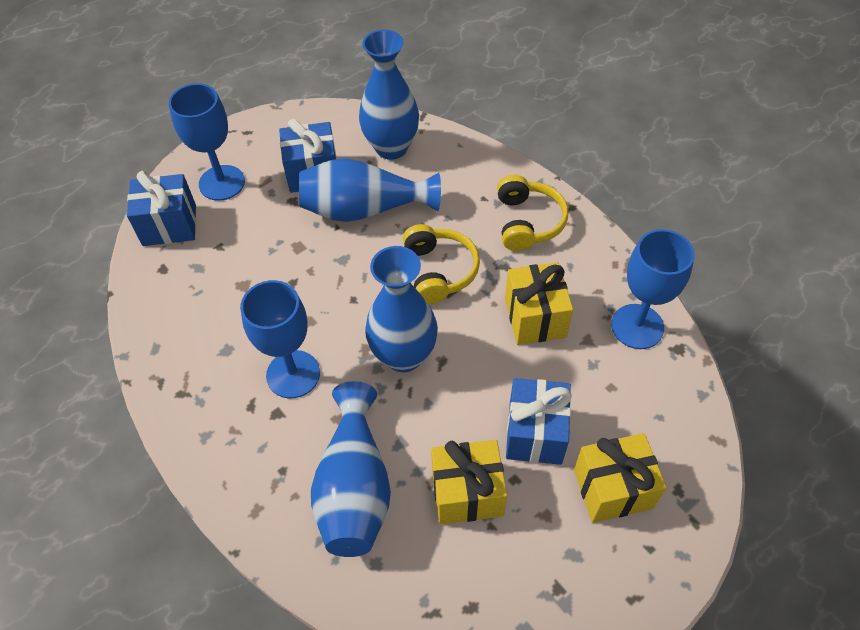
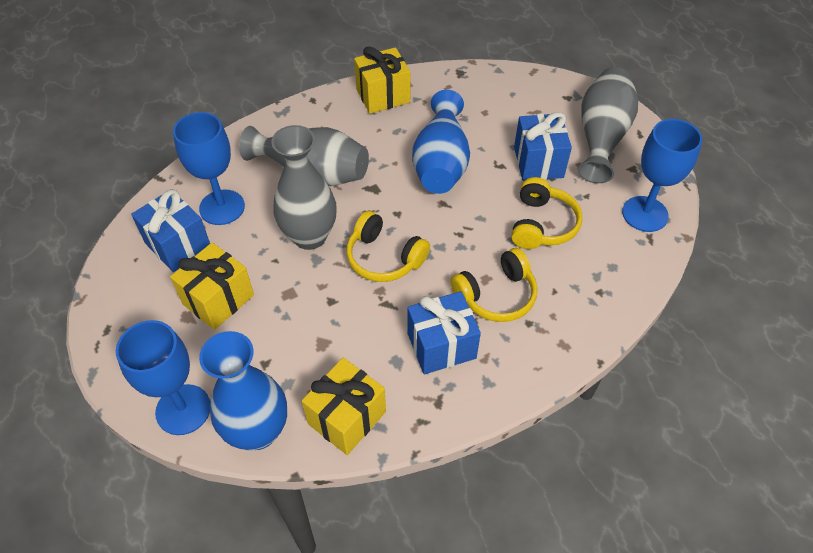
blue vase: [299,158,441,222] [311,381,391,557] [359,29,419,160] [365,246,438,372] = 4 -> [199,331,287,450] [412,90,470,194] = 2
grey vase: none = 0 -> [239,126,369,186] [271,125,337,250] [578,67,638,183] = 3
yellow headphones: [403,224,480,304] [497,175,568,251] = 2 -> [346,211,430,282] [451,248,537,322] [511,177,582,249] = 3

